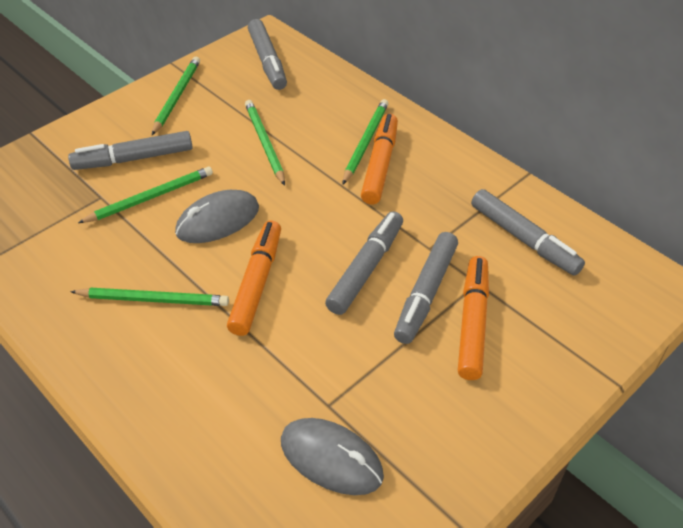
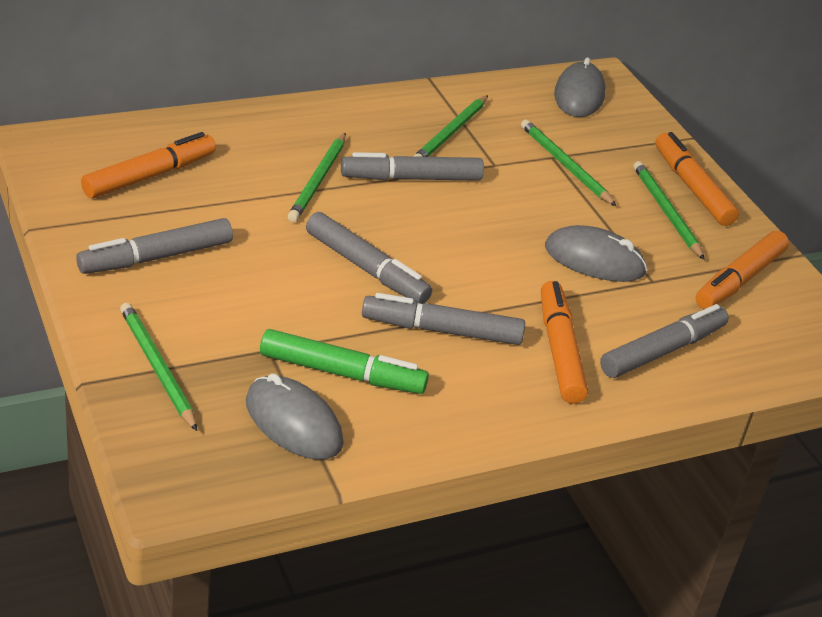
green marker: none = 0 -> [260,329,429,394] = 1
grey mouse: [175,190,259,243] [281,418,384,495] = 2 -> [246,373,343,460] [545,225,647,282] [554,57,606,117] = 3
orange marker: [227,221,281,336] [361,114,398,204] [458,256,489,380] = 3 -> [81,132,216,198] [541,281,588,404] [655,132,739,226] [696,231,789,309] = 4

